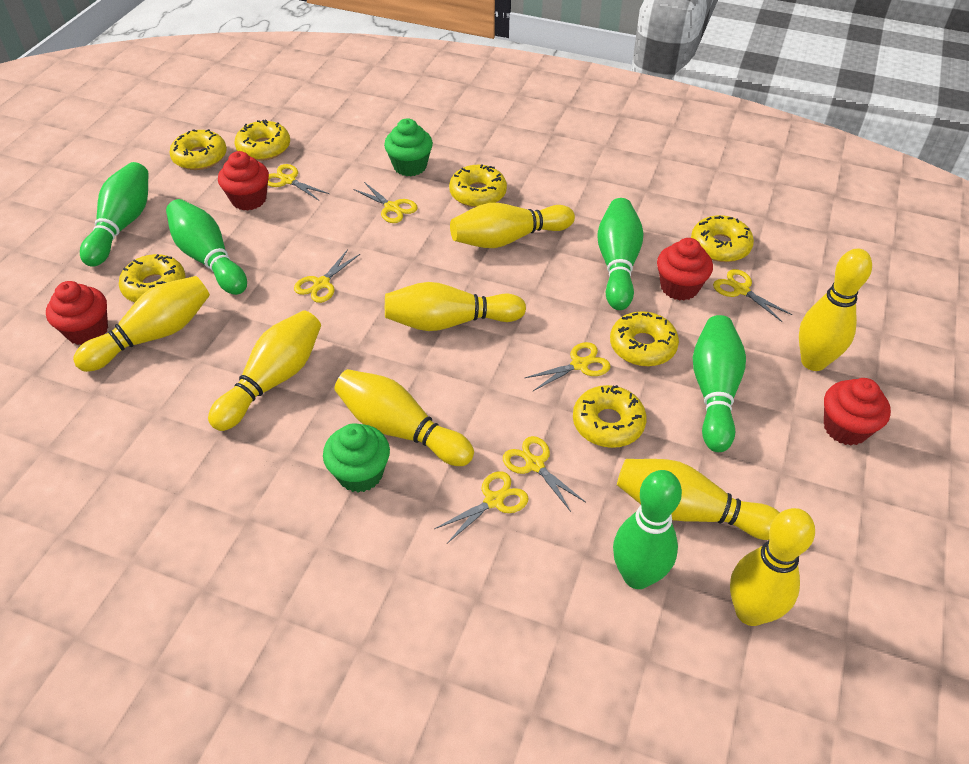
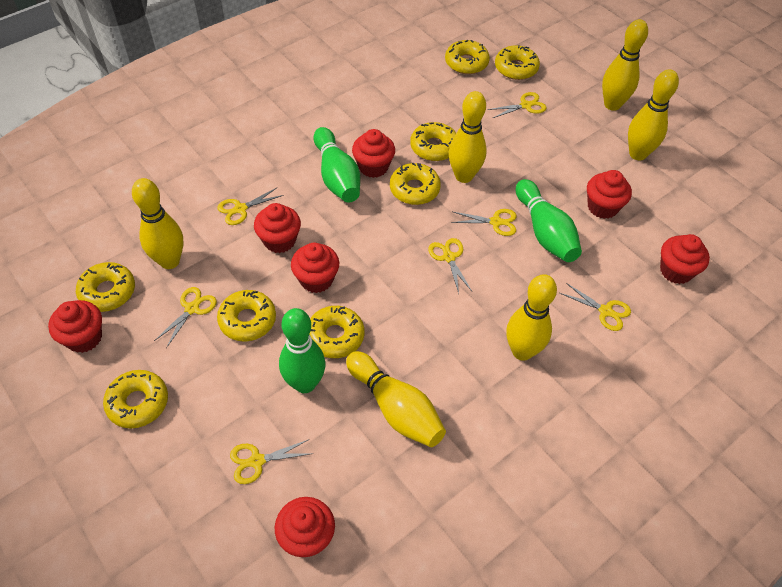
green bowling pin: [80,162,149,267] [166,199,247,295] [597,198,643,310] [613,470,682,589] [693,315,746,452] = 5 -> [279,308,325,393] [313,127,360,203] [516,179,582,262] = 3
green cupcake: [323,423,390,492] [384,118,433,177] = 2 -> none = 0
red cupcake: [46,281,108,345] [218,151,269,211] [657,238,713,301] [824,378,891,445] = 4 -> [48,300,102,353] [254,203,301,253] [275,497,335,557] [291,243,339,293] [352,129,395,178] [587,170,632,219] [660,234,710,284] = 7
yellow bowling pin: [73,276,210,372] [208,310,321,431] [334,369,474,466] [385,282,526,331] [450,203,575,248] [617,459,780,540] [730,508,815,626] [799,249,872,371] = 8 -> [132,178,184,269] [346,351,446,447] [449,91,487,183] [506,274,557,361] [602,19,648,111] [628,69,679,161] = 6
yellow donut: [119,254,186,302] [169,129,227,170] [234,120,290,161] [449,164,507,207] [573,385,647,448] [610,311,679,367] [691,215,754,262] = 7 -> [76,262,135,312] [103,370,168,429] [217,290,276,341] [309,306,364,358] [390,163,441,205] [410,122,456,161] [445,40,490,74] [495,45,540,80] = 8

